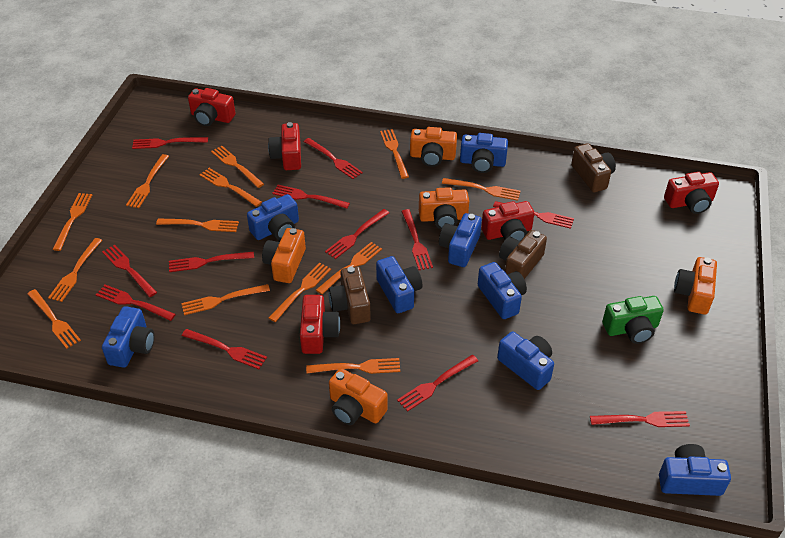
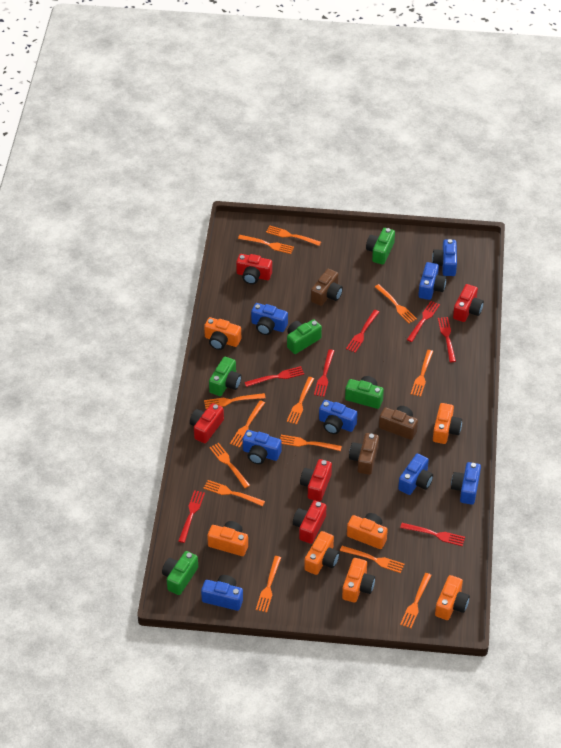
green camera: [602,296,664,344] = 1 -> [162,551,198,595] [209,357,242,396] [287,319,322,354] [345,376,384,409] [366,228,395,265] = 5
orange camera: [262,228,306,283] [329,368,388,425] [410,127,457,167] [419,187,469,229] [674,257,717,315] = 5 -> [204,317,241,350] [207,521,248,556] [304,531,340,575] [342,558,375,603] [347,513,388,549] [433,403,462,444] [435,575,470,620] = 7
red fork: [96,285,176,321] [102,245,157,297] [132,137,208,149] [169,252,254,272] [182,329,267,369] [272,185,350,209] [304,138,363,179] [325,209,389,259] [397,355,478,412] [401,209,433,270] [493,201,574,229] [590,411,690,427] = 12 -> [178,490,205,543] [244,366,304,387] [314,349,334,397] [346,310,379,353] [400,523,465,546] [407,301,440,342] [438,317,456,362] = 7

